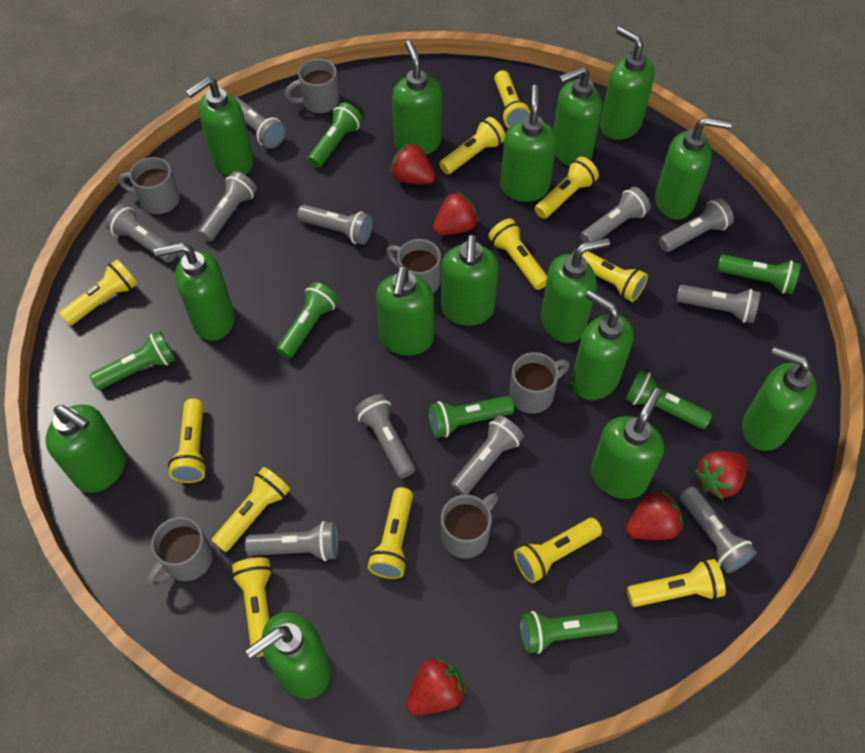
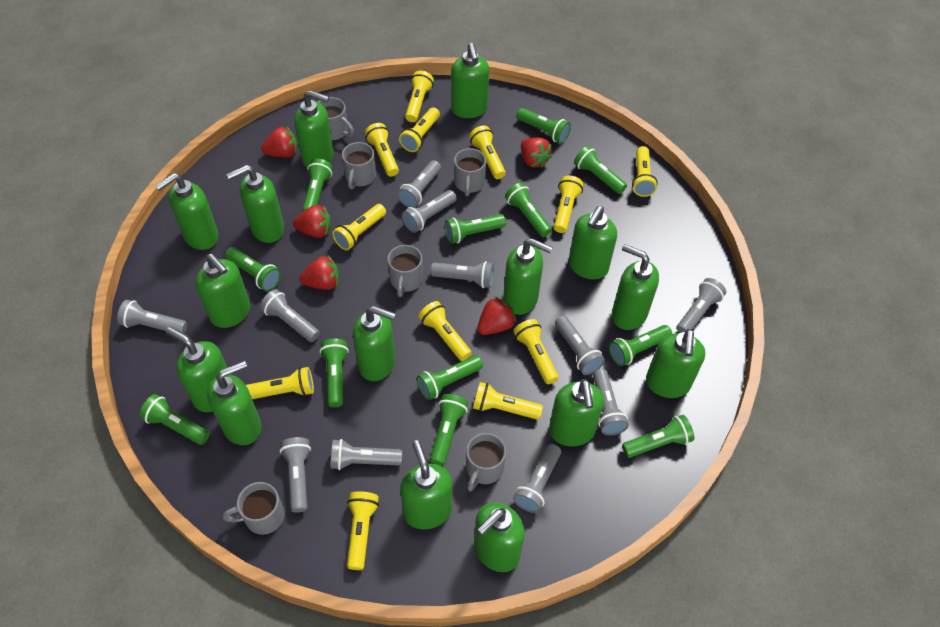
green flashlight: [89,331,176,390] [277,282,338,359] [308,102,362,168] [428,396,514,438] [520,611,618,654] [625,370,712,429] [717,254,801,294] = 7 -> [139,394,210,445] [225,247,281,291] [302,159,333,212] [320,339,349,407] [417,355,483,400] [430,394,468,466] [445,214,506,244] [505,183,552,237] [517,108,571,143] [574,146,627,194] [609,325,672,366] [622,415,694,458] = 12

